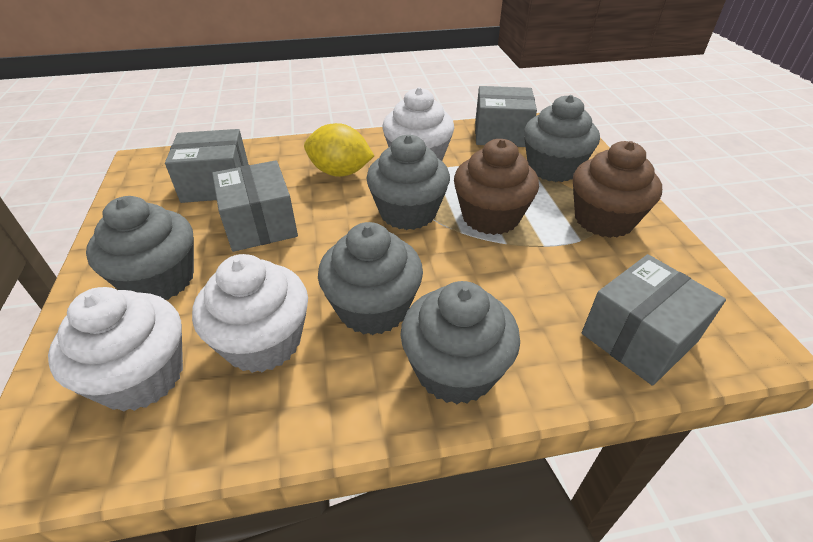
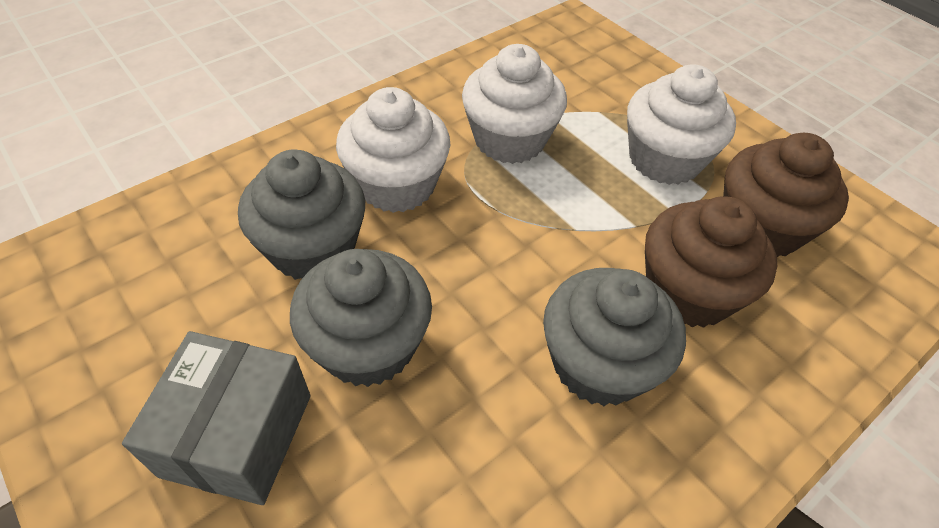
grey box: [165,129,249,203] [212,160,298,252] [475,86,537,147] [582,254,726,386] = 4 -> [122,331,311,505] = 1
grey cupcake: [86,196,194,300] [318,222,423,335] [366,135,450,230] [400,281,520,404] [524,95,600,182] = 5 -> [238,149,365,280] [290,249,432,387] [543,268,686,406] = 3
yellow lemon: [304,123,374,177] = 1 -> none = 0

